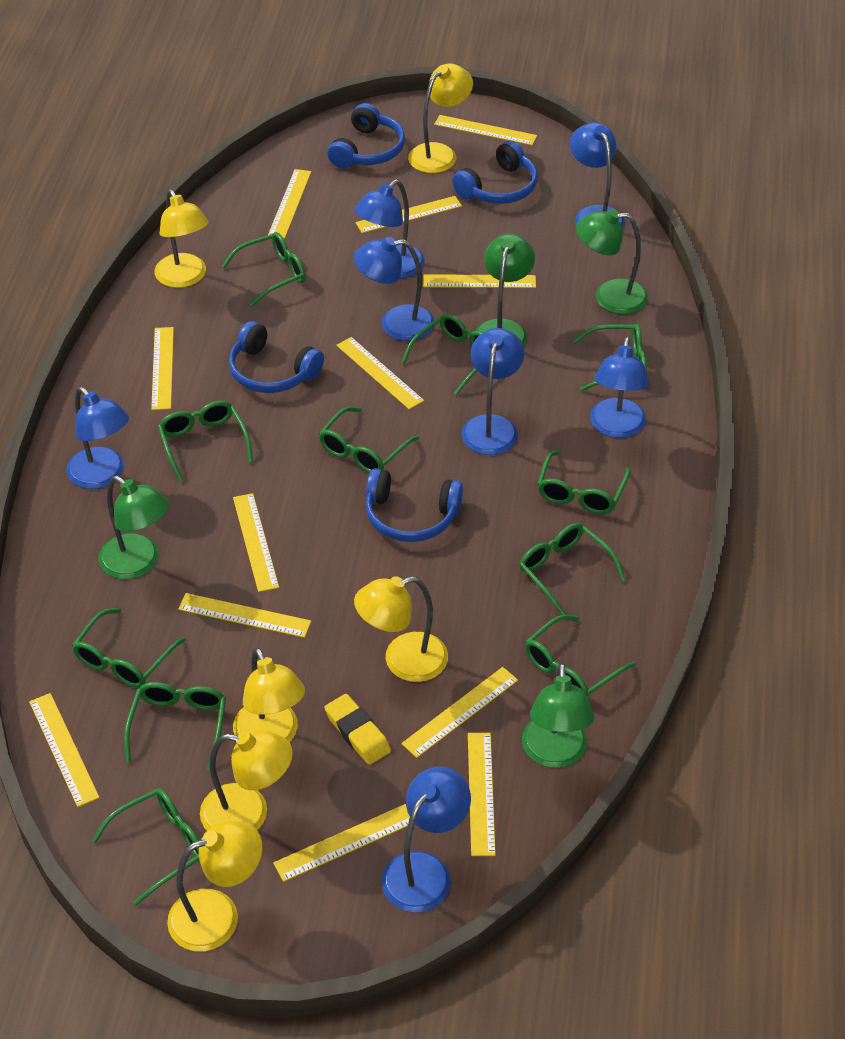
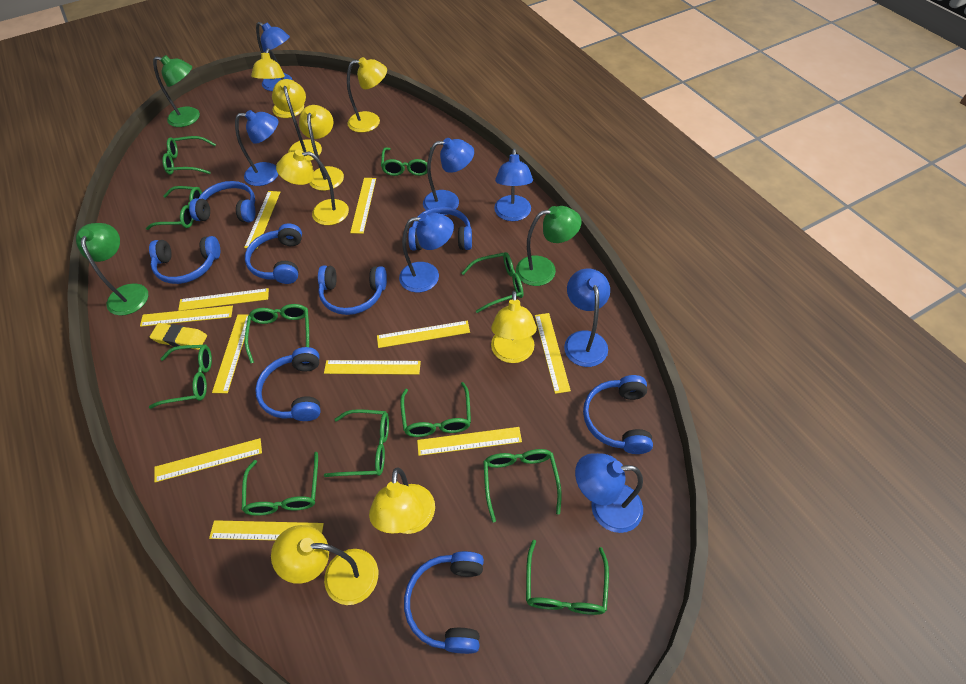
blue headphones: [229,321,324,393] [327,103,405,169] [365,468,463,542] [452,141,538,204] = 4 -> [149,236,220,284] [189,181,255,222] [245,223,302,284] [255,347,320,421] [318,265,387,315] [404,551,484,654] [408,207,472,250] [583,375,653,454] = 8
green lamp: [98,476,170,579] [476,234,535,346] [522,663,594,768] [576,209,648,315] = 4 -> [76,223,148,316] [153,55,200,127] [516,206,582,286] = 3
yellow lamp: [154,189,209,288] [167,821,262,952] [200,730,293,831] [233,647,305,742] [354,576,448,682] [408,63,473,173] = 6 -> [251,48,304,118] [271,525,378,605] [272,79,322,161] [276,150,349,225] [299,105,344,191] [347,57,387,133] [369,467,435,534] [491,291,537,363] = 8
yellow ruler: [29,693,100,807] [151,327,174,410] [178,593,311,638] [233,493,279,592] [268,169,311,239] [273,804,410,882] [336,337,424,410] [356,196,462,233] [401,667,518,758] [423,274,536,288] [434,115,537,146] [468,733,496,856] = 12 -> [140,306,233,327] [154,438,262,483] [178,288,269,311] [209,520,324,541] [212,314,248,393] [244,191,280,249] [324,360,421,375] [350,178,376,234] [377,320,470,348] [417,427,522,456] [535,313,571,394] = 11

